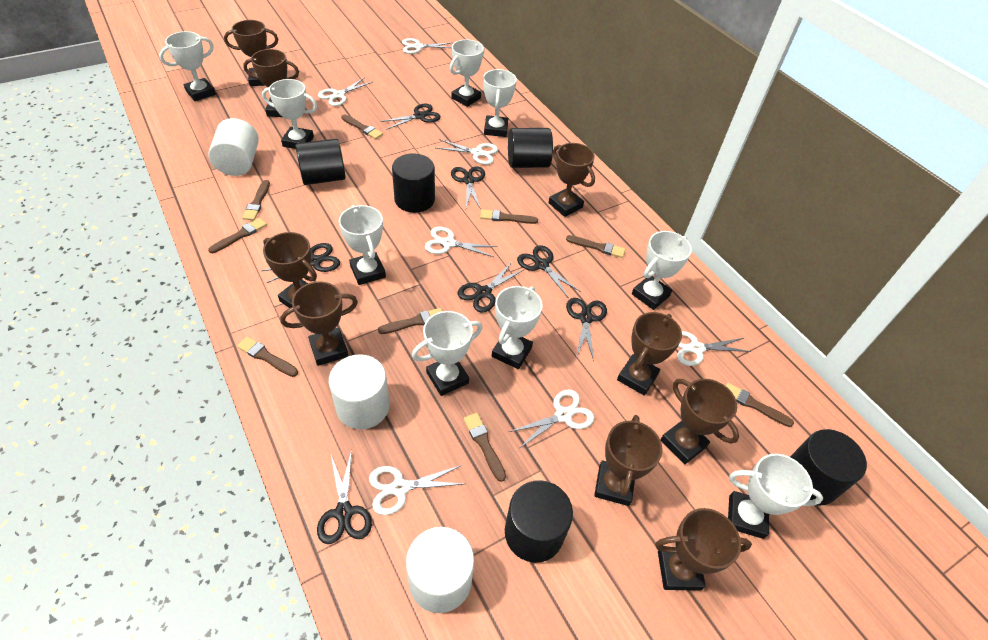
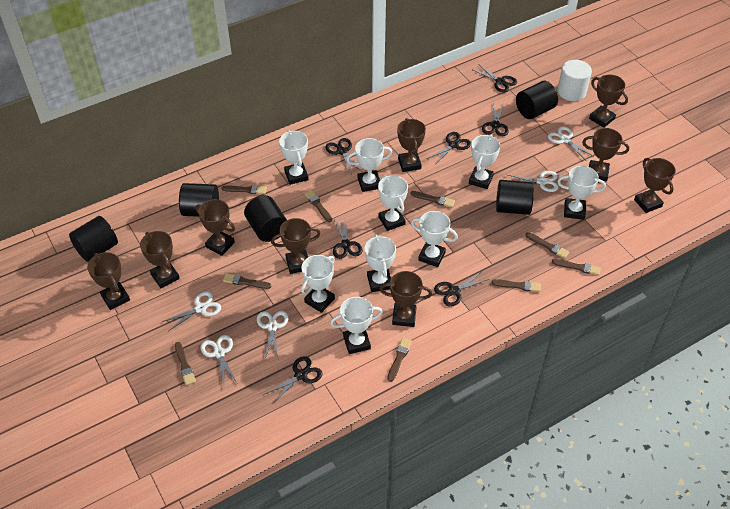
white cylinder: [208,118,259,176] [329,354,390,429] [406,527,474,613] = 3 -> [557,60,592,101] = 1
white scissors: [318,78,373,106] [369,465,463,515] [402,38,452,54] [425,227,498,257] [436,139,498,165] [509,389,594,448] [677,331,751,366] = 7 -> [162,291,221,331] [201,335,238,384] [257,311,288,359] [508,171,559,192] [548,126,593,160] = 5

